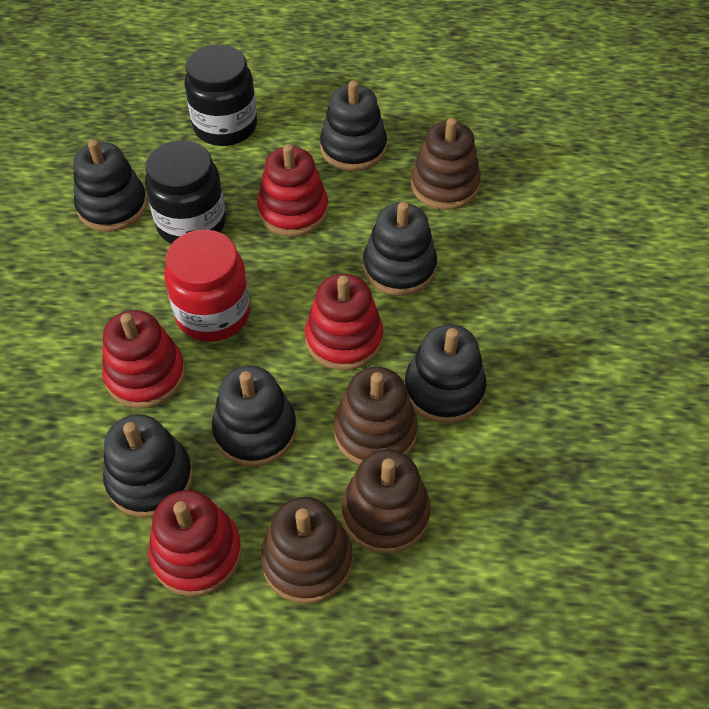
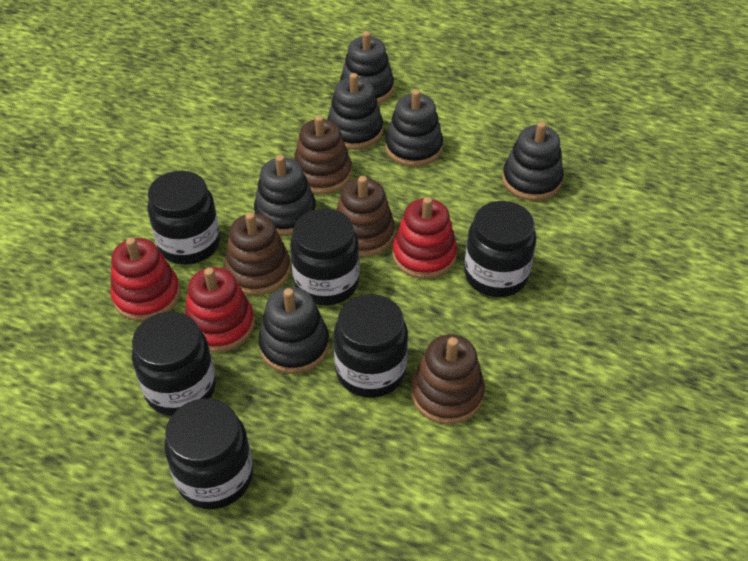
black jar: [145,140,226,244] [184,45,257,146] = 2 -> [132,312,216,416] [147,171,220,265] [165,398,253,509] [290,209,360,306] [334,294,408,398] [464,201,536,297] = 6
red jar: [164,230,250,342] = 1 -> none = 0
red stacking toy: [102,310,185,409] [148,490,242,597] [257,144,328,237] [305,274,383,370] = 4 -> [111,238,181,321] [185,267,255,353] [392,197,457,279] = 3

